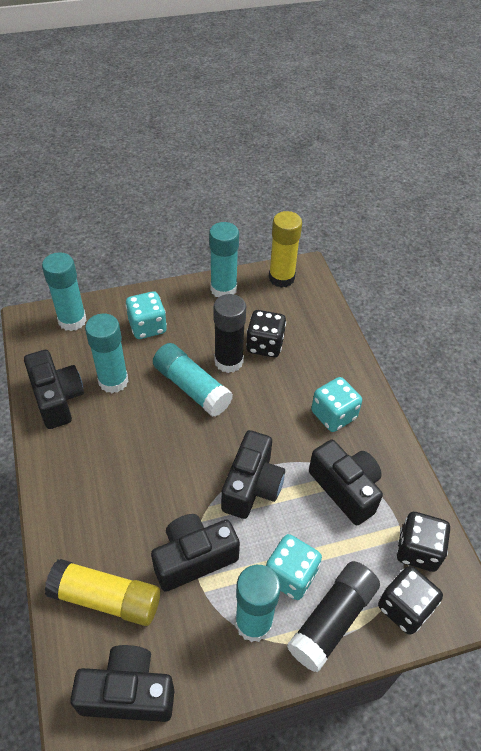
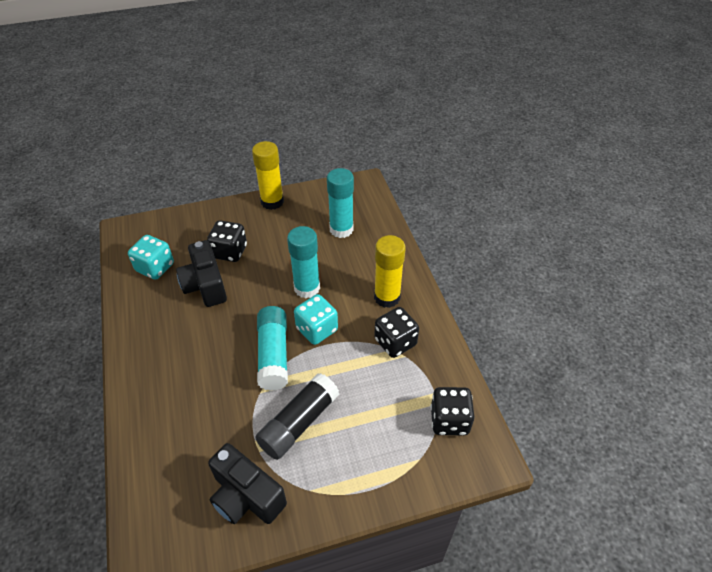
black camera: [24,350,84,429] [70,645,174,722] [151,514,240,592] [221,430,285,519] [309,440,383,525] = 5 -> [176,240,227,307] [208,443,287,524] = 2
black glue stick: [213,294,246,373] [287,561,380,673] = 2 -> [255,373,339,460] = 1
turquoise dice: [125,291,167,339] [266,534,322,600] [311,377,362,432] = 3 -> [128,235,174,280] [294,294,338,345] = 2
turquoise glue stick: [42,252,87,331] [85,314,129,393] [153,343,233,417] [209,222,239,298] [235,565,281,642] = 5 -> [257,306,288,391] [287,226,320,298] [327,168,354,238] = 3

